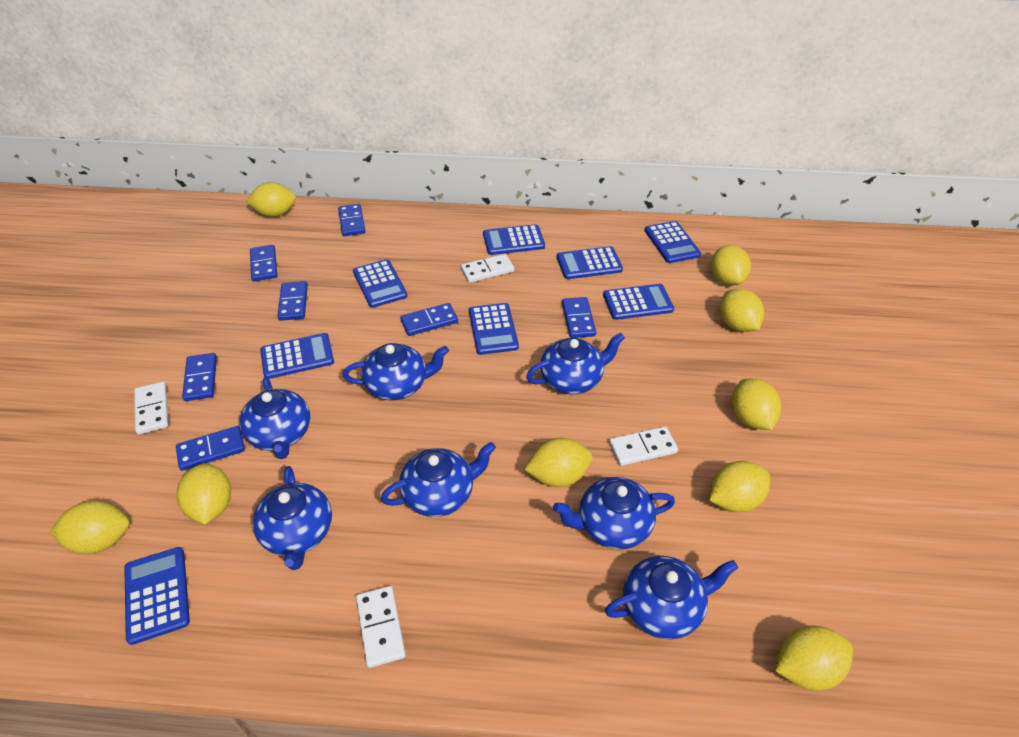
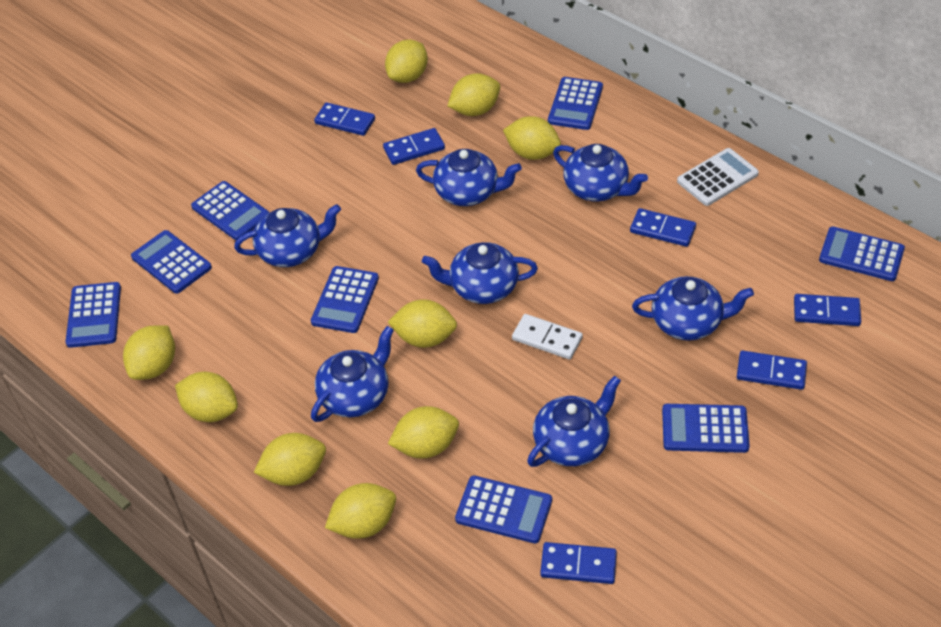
blue domino: [176,426,245,471] [182,353,217,401] [250,245,277,281] [277,281,308,321] [338,204,366,236] [400,303,458,336] [562,297,596,338] = 7 -> [314,103,375,136] [383,128,445,165] [540,542,617,584] [630,208,696,247] [737,351,807,390] [794,294,861,326] = 6
white calculator: none = 0 -> [677,148,759,206] = 1
white domino: [134,382,169,435] [356,586,406,668] [461,254,514,283] [609,426,678,466] = 4 -> [512,314,583,359] = 1

